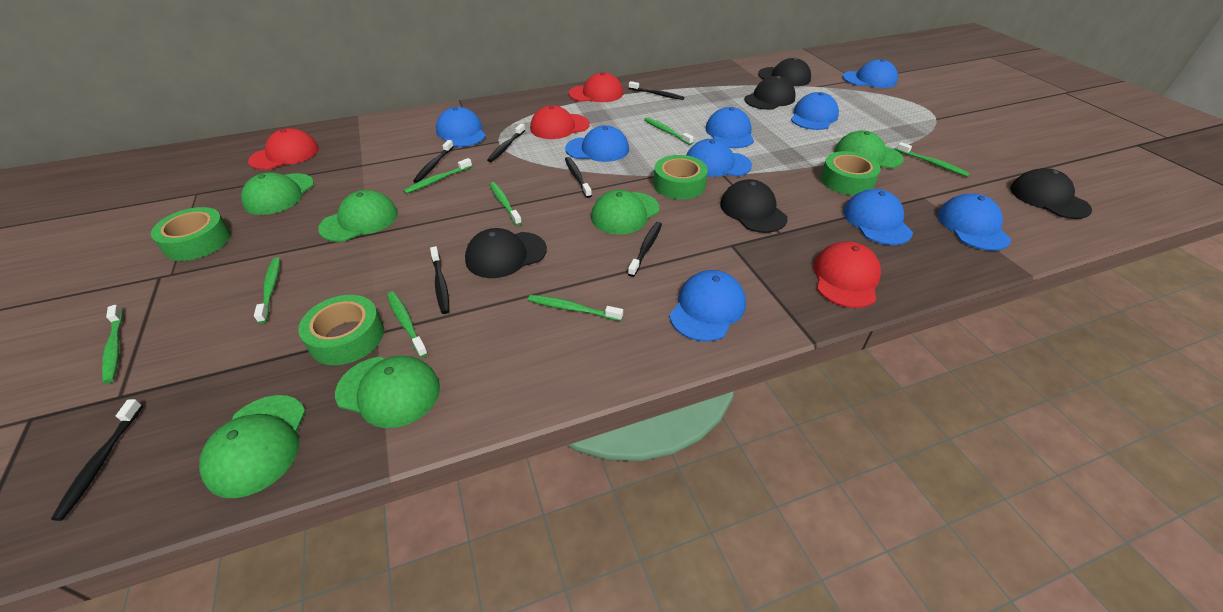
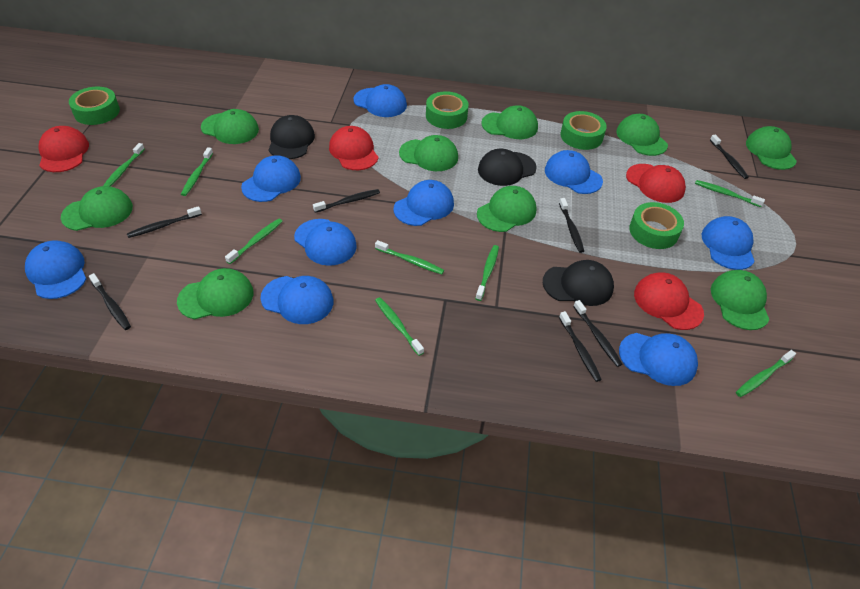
black cap: [465,228,547,278] [720,179,788,233] [744,76,795,110] [758,58,811,86] [1010,168,1092,219] = 5 -> [268,115,315,159] [478,149,537,186] [543,260,614,306] = 3
green cap: [199,395,306,498] [241,172,314,215] [318,190,398,242] [335,356,440,428] [591,190,660,235] [834,130,904,169] = 6 -> [61,186,133,231] [177,268,254,319] [201,109,259,144] [399,135,458,171] [477,186,536,232] [481,105,538,139] [616,114,668,156] [711,270,769,330] [746,126,797,170] = 9

